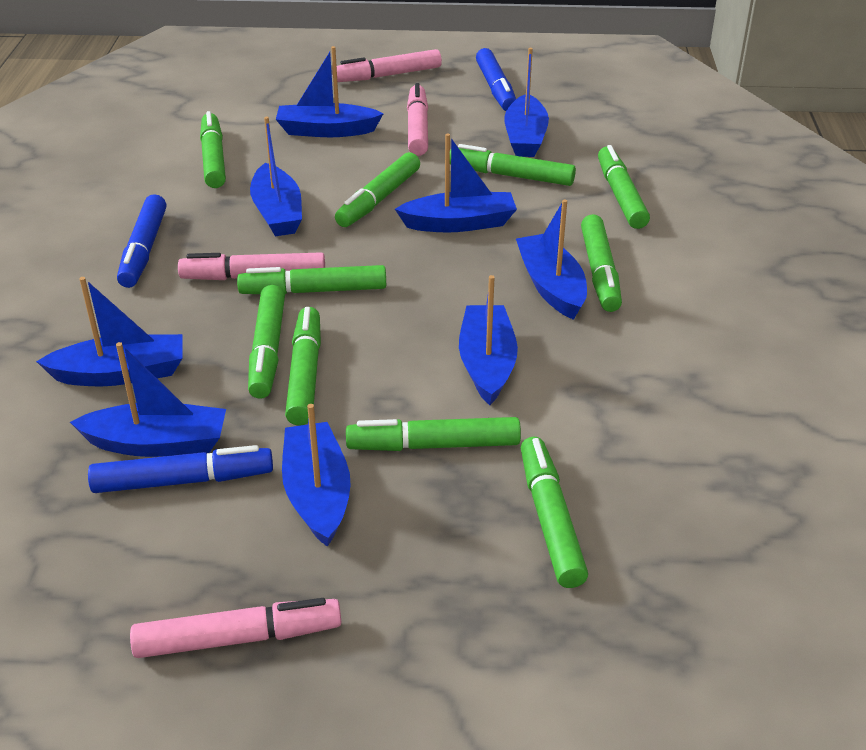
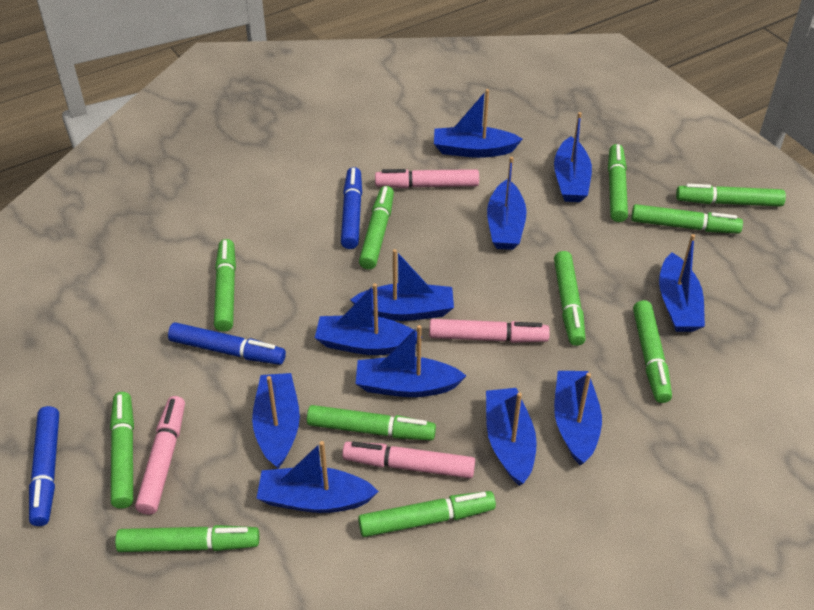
blue boat: [36,277,183,386] [70,342,226,457] [250,117,302,236] [276,46,384,137] [282,404,351,547] [395,134,517,232] [459,275,518,405] [504,48,549,157] [516,199,587,320] = 9 -> [252,373,300,468] [256,441,379,513] [315,283,422,355] [350,249,454,321] [355,325,466,397] [434,89,522,158] [486,388,537,486] [487,157,527,250] [554,112,592,202] [554,371,602,465] [659,234,705,332] = 11
green marker: [200,111,226,188] [237,265,386,294] [248,285,285,399] [285,307,321,426] [335,152,420,227] [346,417,521,451] [450,144,576,186] [521,437,588,588] [581,214,622,312] [598,145,650,229] = 10 -> [110,392,134,509] [115,525,259,552] [214,239,236,332] [307,405,436,440] [358,491,496,537] [359,186,394,270] [554,251,586,346] [608,144,628,222] [631,204,743,234] [633,300,672,403] [676,184,786,207] = 11

